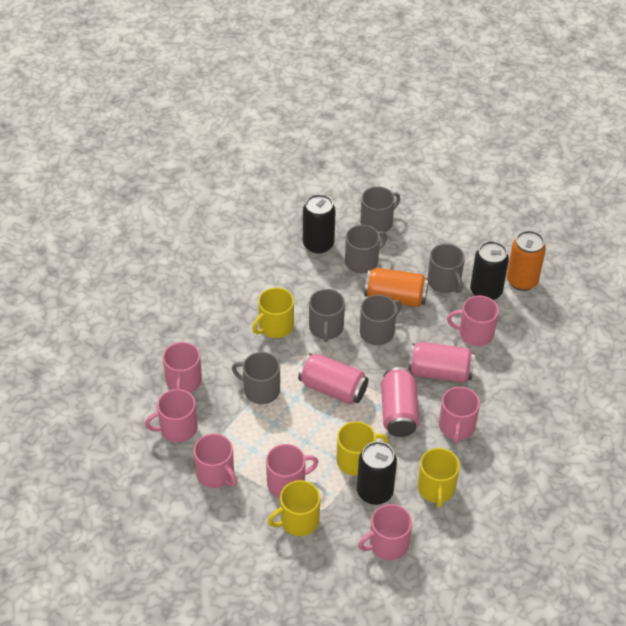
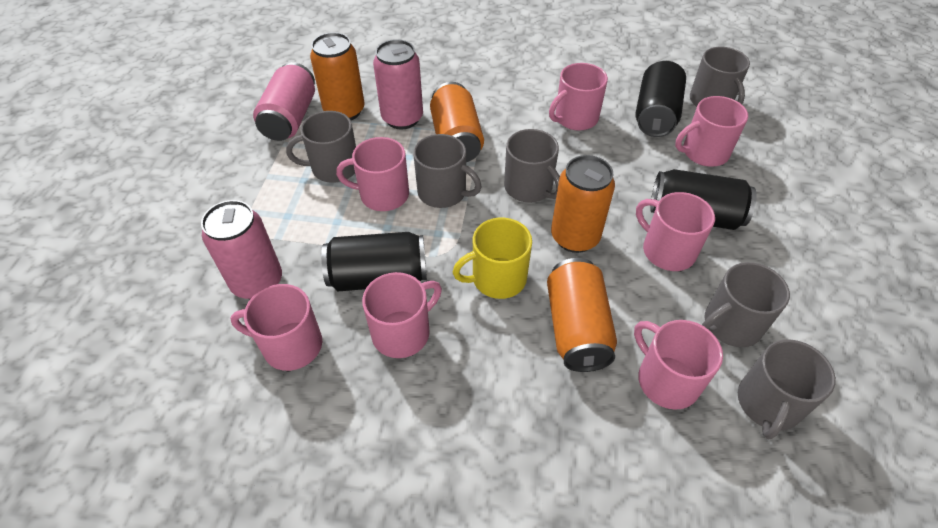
orange can: [364,268,429,307] [507,231,546,291] = 2 -> [310,32,365,120] [430,82,484,162] [547,258,617,372] [551,155,615,253] = 4
yellow mug: [252,288,294,338] [268,480,320,536] [337,421,388,476] [418,448,460,508] = 4 -> [452,218,532,299] = 1

